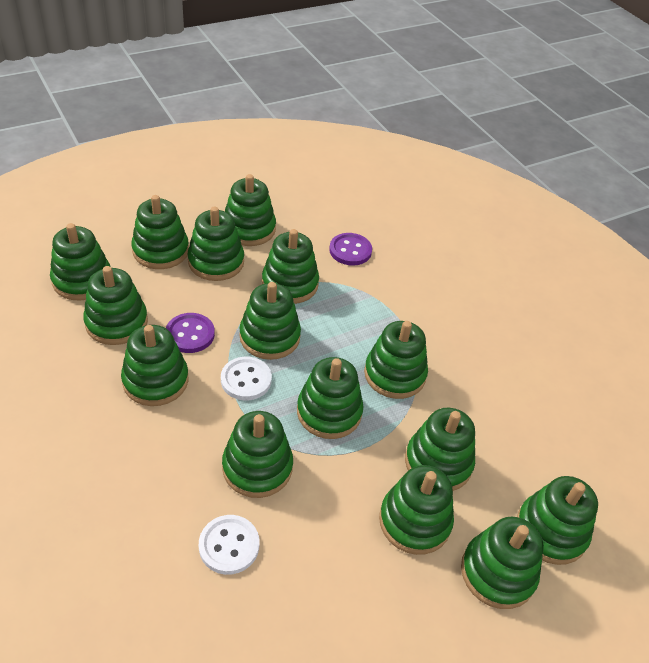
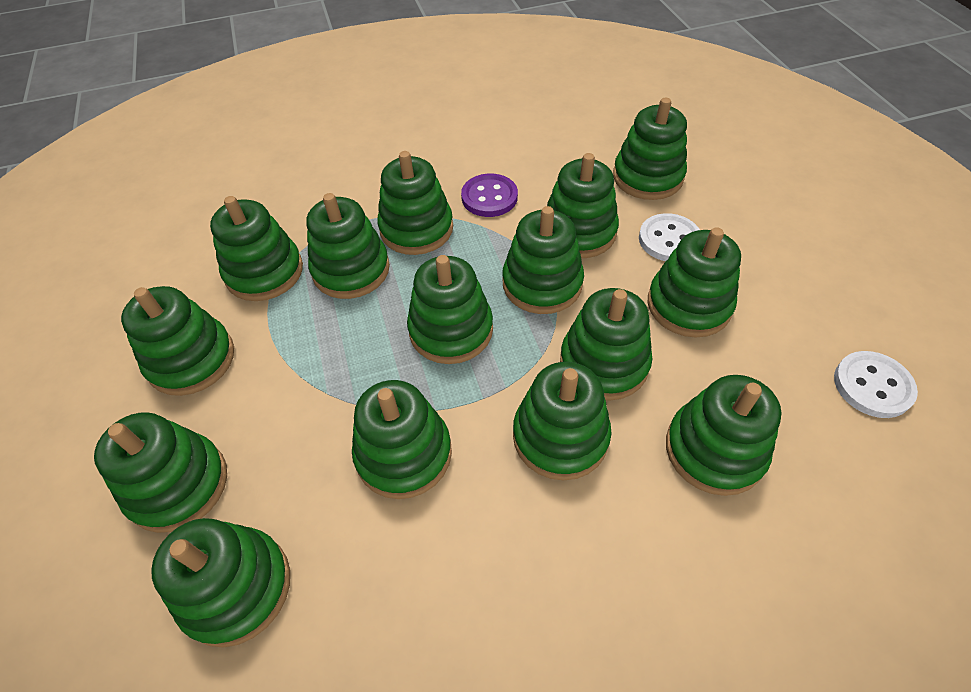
purple button: [166,313,215,353] [329,233,372,266] = 2 -> [461,174,518,217] = 1

